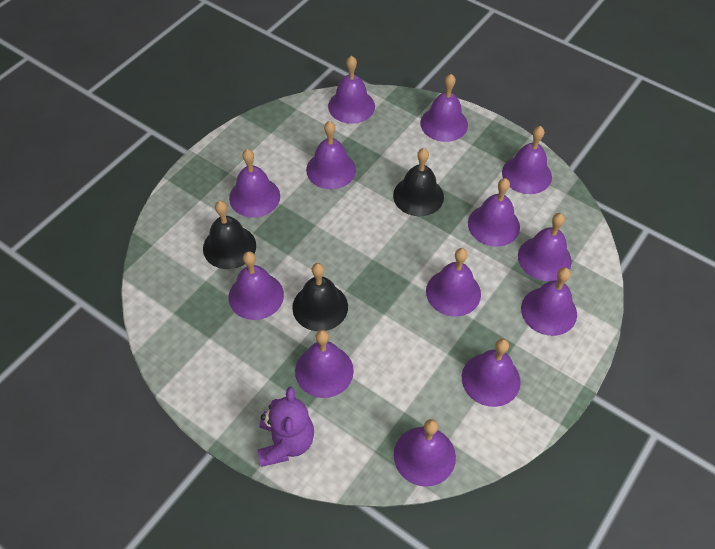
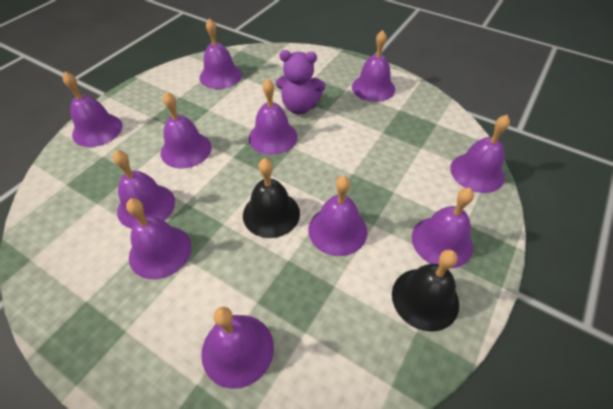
black bell: [203,201,256,269] [292,263,348,331] [393,148,444,216] = 3 -> [243,158,300,238] [392,250,459,332] = 2
purple bell: [229,149,280,218] [229,251,284,320] [295,330,354,398] [306,121,356,189] [328,56,375,124] [394,419,456,487] [420,74,468,142] [426,248,481,316] [462,339,521,407] [468,178,520,247] [502,126,552,194] [518,213,572,281] [521,267,577,336] = 13 -> [63,72,123,147] [113,150,175,229] [126,198,192,279] [161,91,212,168] [200,18,242,89] [201,307,274,389] [249,79,297,155] [308,176,367,256] [352,30,395,102] [412,188,474,268] [450,115,510,193] = 11

